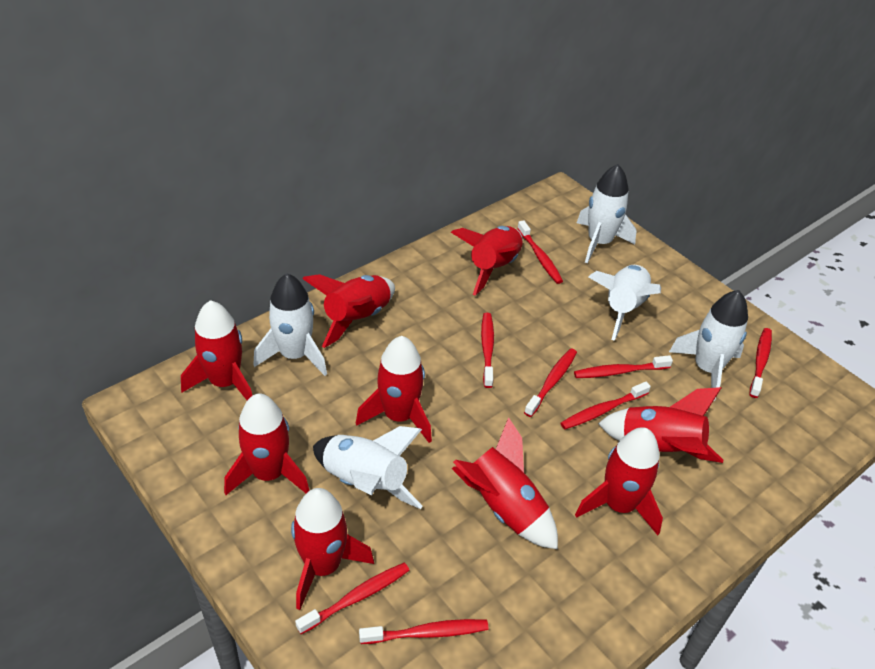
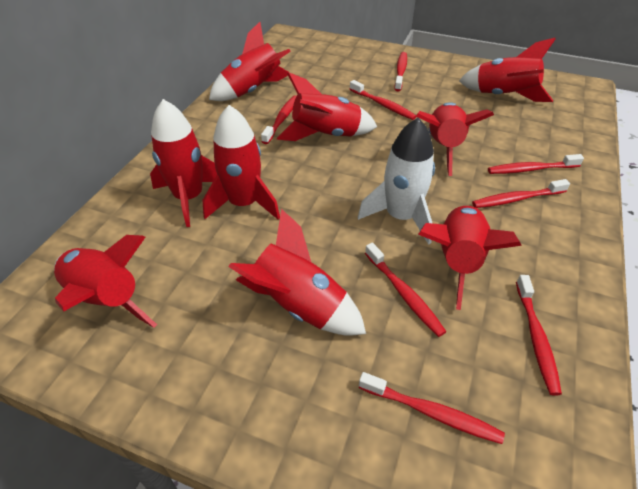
white rocket: [253,273,327,376] [313,426,423,509] [577,164,637,264] [588,265,661,341] [669,290,748,401] = 5 -> [358,118,435,245] = 1

